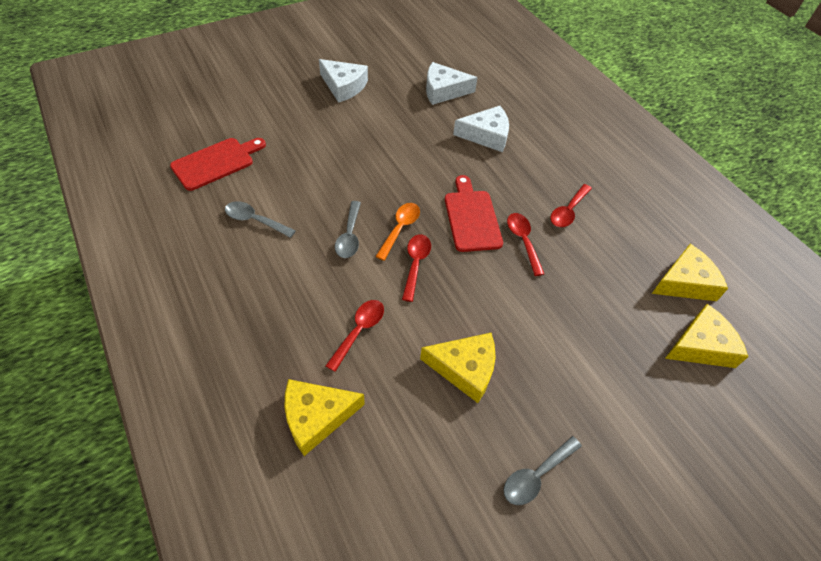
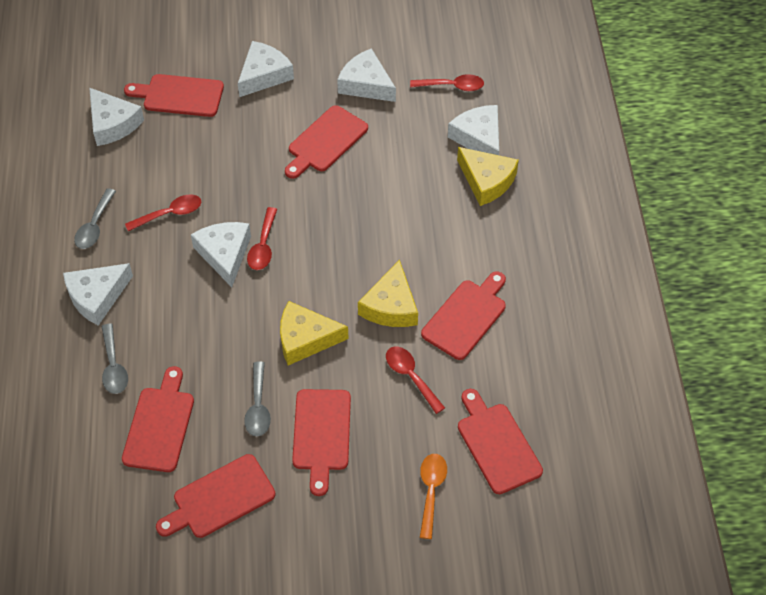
red cutting board: [170,138,266,191] [445,175,503,252] = 2 -> [122,366,194,472] [124,74,224,117] [156,454,276,538] [285,105,368,179] [292,389,351,496] [421,271,506,360] [458,389,543,494] = 7
white cheese: [319,59,368,103] [426,62,478,105] [453,106,509,152] = 3 -> [63,263,133,326] [89,88,144,146] [191,222,251,287] [238,41,294,97] [337,48,396,102] [448,105,499,155] = 6
yellow cheese: [284,379,365,456] [420,333,495,403] [652,244,728,301] [665,304,748,368] = 4 -> [280,301,349,365] [358,260,418,327] [457,147,519,206] = 3

